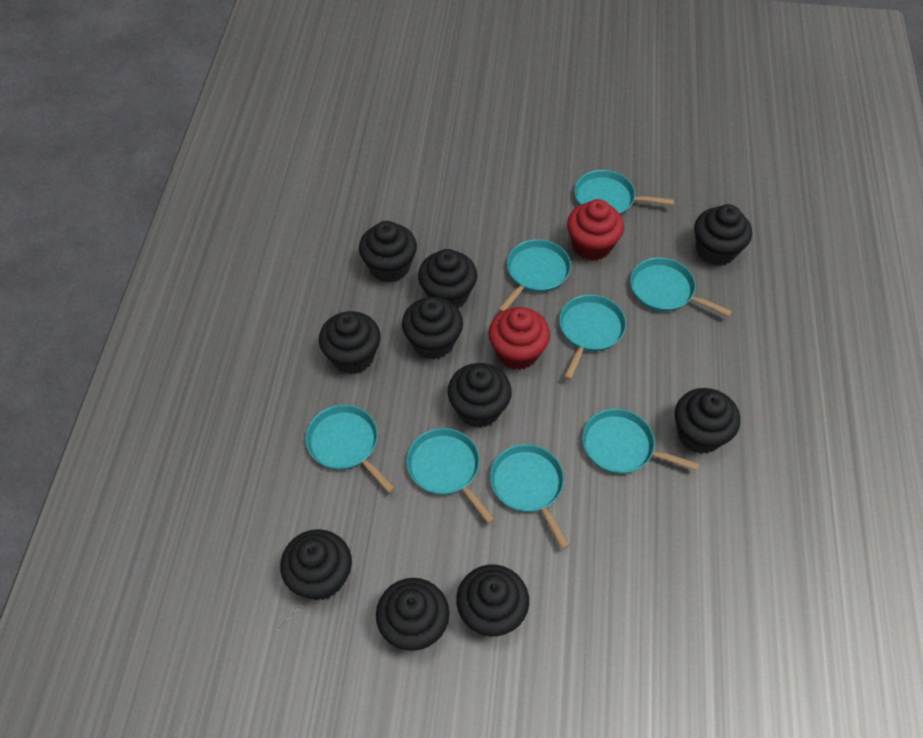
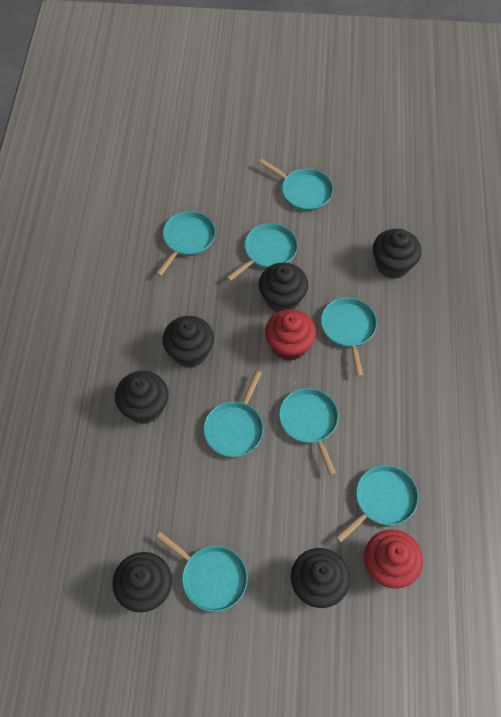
black cupcake: [280,529,352,601] [319,311,381,374] [359,221,417,283] [376,578,449,651] [402,297,463,359] [418,249,477,309] [448,363,512,428] [456,565,529,637] [675,388,740,454] [694,204,752,266] = 10 -> [112,552,172,613] [115,371,168,424] [162,316,214,368] [259,262,308,312] [291,548,350,608] [373,229,421,279] = 6

